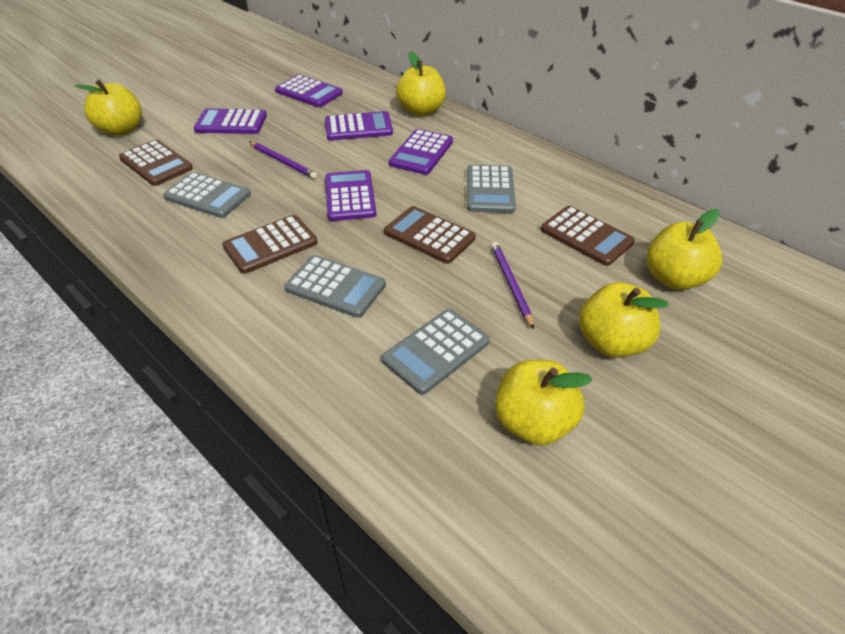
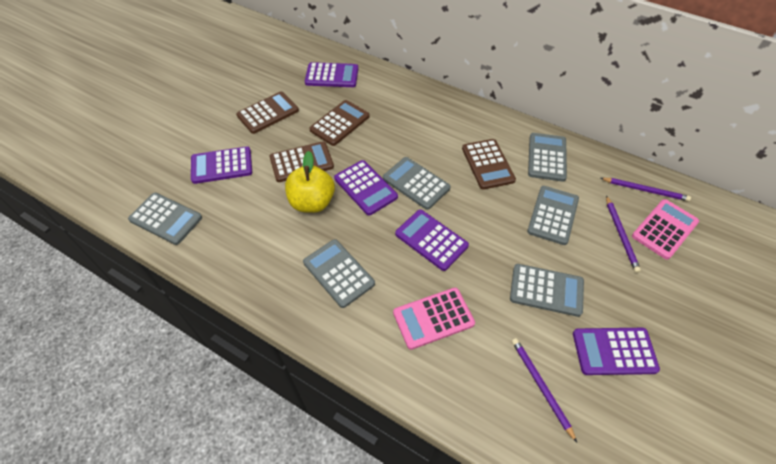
grey calculator: [163,172,251,218] [284,255,386,318] [381,309,490,395] [467,165,516,213] = 4 -> [128,193,202,245] [303,239,375,308] [383,157,450,210] [510,264,584,317] [527,186,579,245] [528,133,567,182] = 6
pink calculator: none = 0 -> [393,288,475,350] [632,199,699,260] = 2
purple pencil: [249,142,317,179] [491,242,534,329] = 2 -> [512,338,577,442] [601,178,691,201] [606,196,641,273] = 3
yellow apple: [74,80,142,136] [396,52,446,116] [495,360,592,446] [579,282,669,358] [646,209,722,290] = 5 -> [285,151,335,213] = 1

